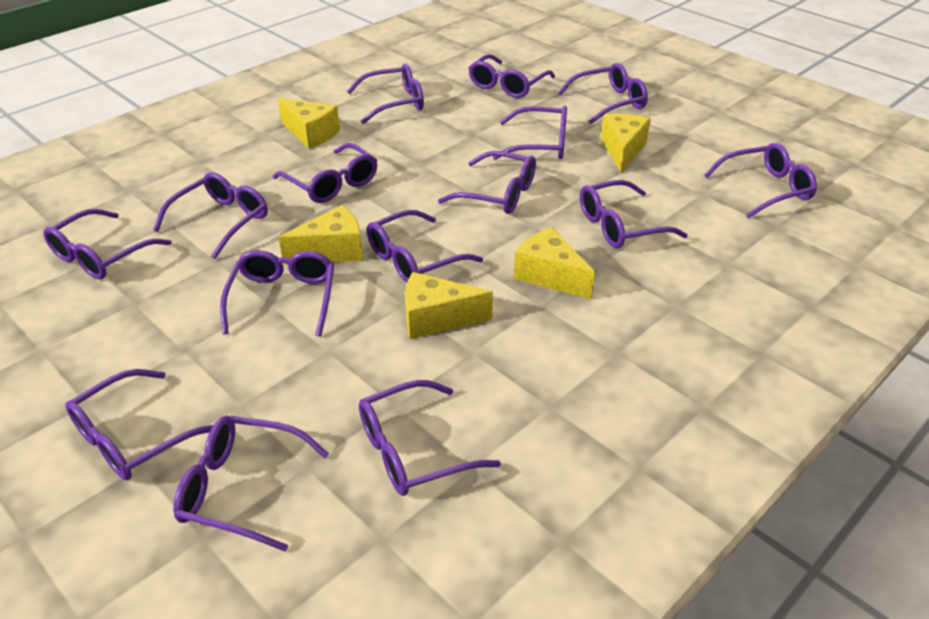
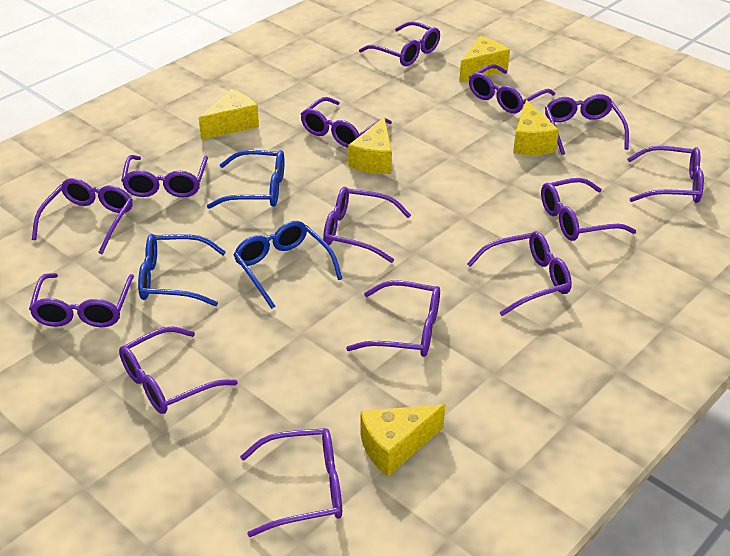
blue glasses: none = 0 -> [138,234,226,306] [207,150,285,209] [234,221,343,309] = 3
purple glasses: [43,209,172,279] [65,369,213,480] [153,172,268,259] [173,416,329,552] [220,250,334,337] [273,143,377,203] [347,64,424,124] [359,380,501,496] [367,210,483,283] [438,151,536,214] [469,54,555,98] [493,106,567,160] [558,63,648,124] [580,180,688,248] [704,143,817,218] = 15 -> [29,273,134,327] [32,178,133,254] [119,326,238,414] [121,155,208,198] [240,428,342,537] [301,97,392,148] [323,187,411,263] [346,280,440,357] [359,21,440,66] [467,231,572,316] [469,64,555,113] [541,178,636,241] [545,94,629,155] [627,146,704,203] = 14

